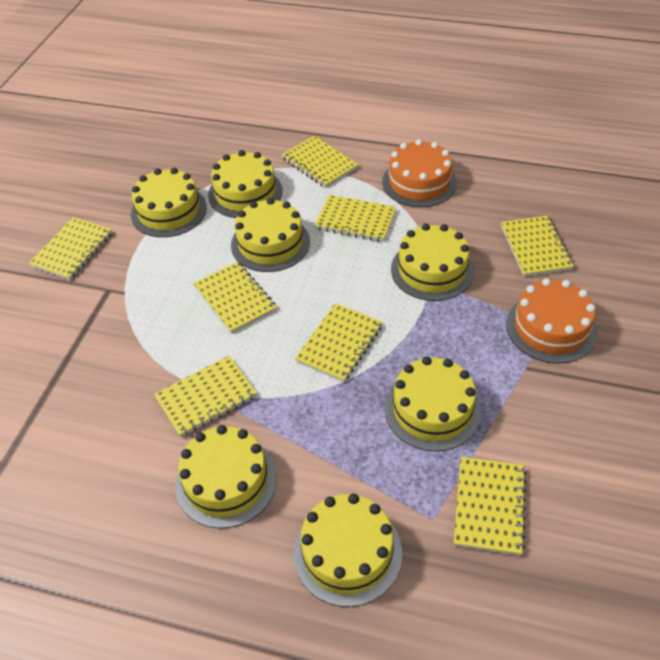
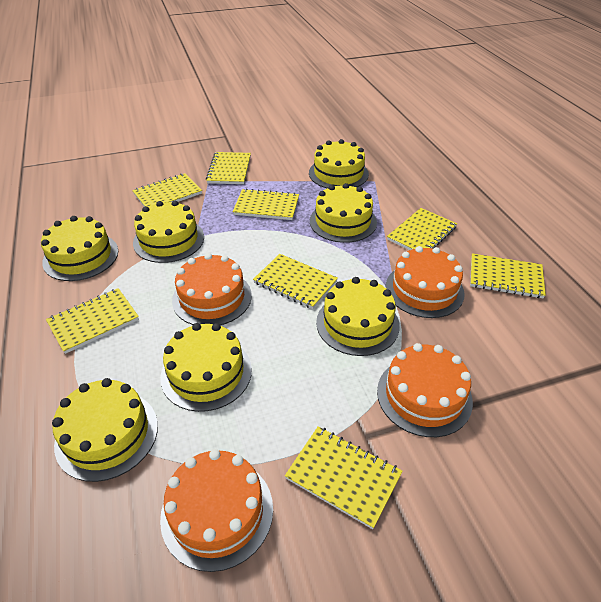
orange cake: [382,139,457,207] [506,278,597,364] = 2 -> [160,449,273,572] [172,253,252,325] [377,343,473,437] [386,246,465,318] = 4

